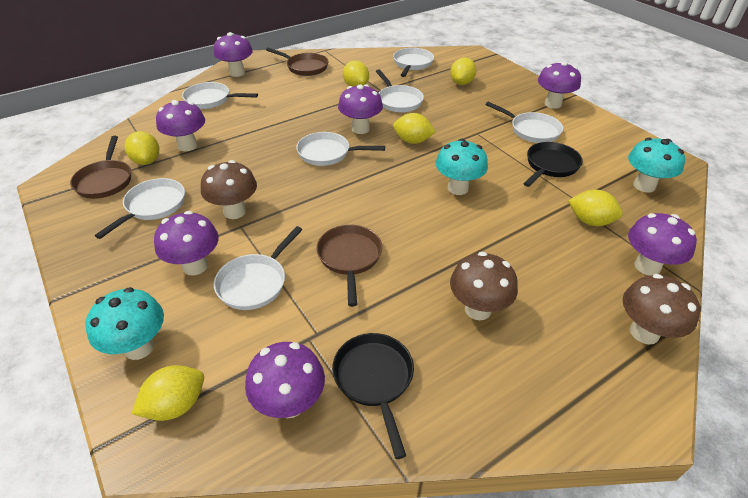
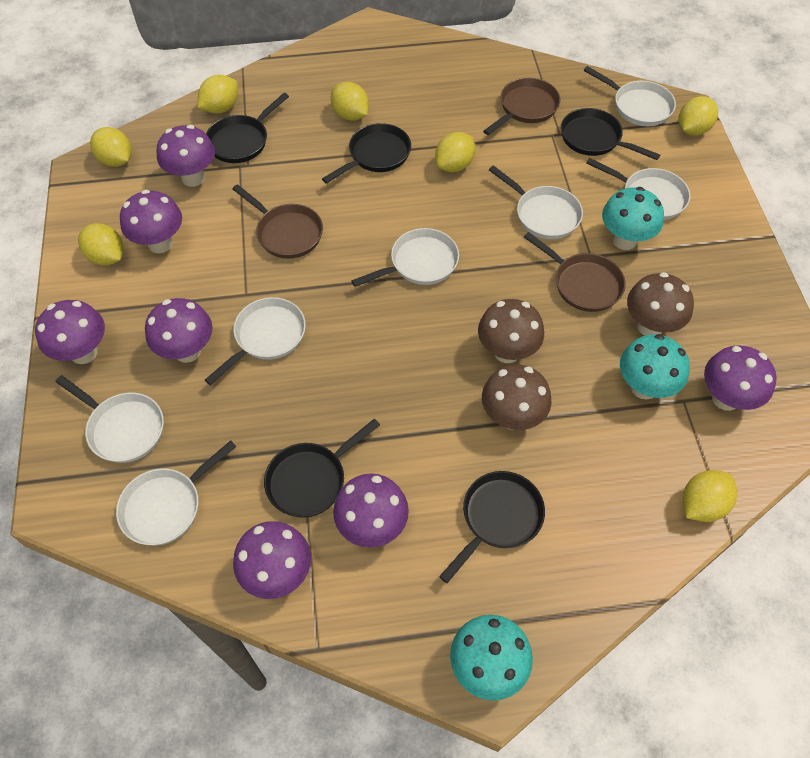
black pan: [332,333,414,459] [523,142,583,187] = 2 -> [206,93,289,163] [264,419,380,518] [322,123,411,184] [439,471,545,583] [561,108,660,160] = 5
yellow lemon: [125,131,159,165] [132,365,204,421] [343,61,369,87] [393,113,436,144] [450,58,476,85] [568,190,623,226] = 6 -> [78,223,124,266] [90,127,132,167] [198,75,238,114] [331,82,369,121] [435,132,475,172] [678,96,718,136] [683,470,737,522] = 7

